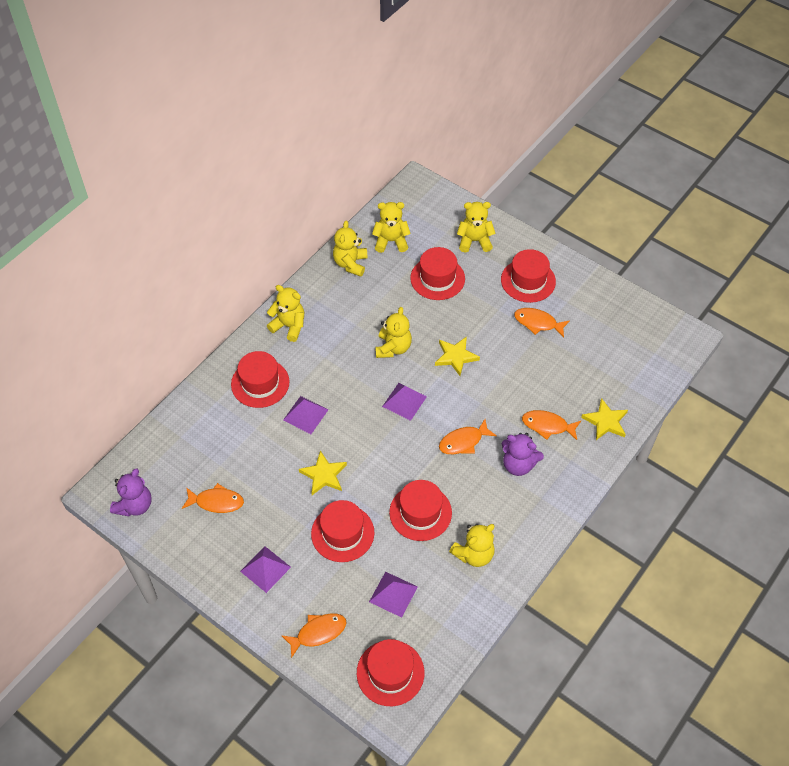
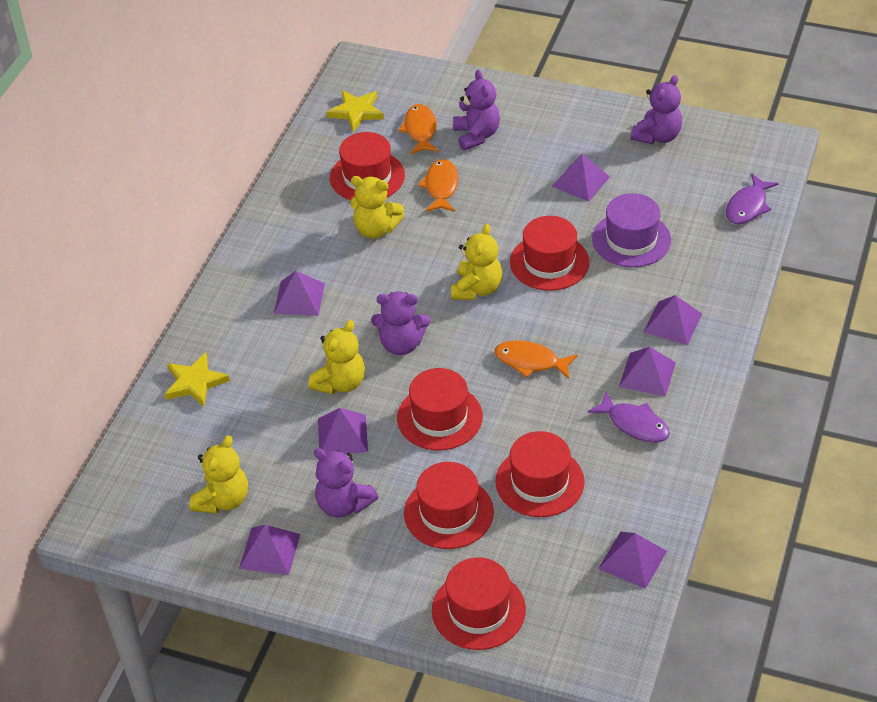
orange fish: [182,483,244,513] [281,613,346,658] [439,419,497,454] [514,308,570,337] [522,410,581,440] = 5 -> [398,104,439,154] [418,159,459,212] [495,340,578,379] = 3
purple fish: none = 0 -> [587,392,670,443] [726,174,779,224] = 2
purple hat: none = 0 -> [592,193,671,267] = 1
purple pyramid: [240,546,291,593] [283,396,328,434] [369,572,418,618] [382,383,427,421] = 4 -> [239,525,301,575] [274,271,325,316] [318,408,368,454] [552,154,610,202] [598,532,667,589] [619,347,676,397] [644,295,702,345] = 7
purple teddy bear: [110,468,152,517] [502,433,544,476] = 2 -> [314,448,378,518] [371,291,431,355] [453,70,500,151] [630,75,682,144] = 4
yellow star: [299,451,347,495] [435,336,480,376] [581,398,628,440] = 3 -> [165,353,230,407] [327,90,384,132] = 2
yellow teddy bear: [267,285,304,342] [333,221,368,277] [372,202,411,253] [375,307,412,358] [449,524,495,567] [457,202,496,253] = 6 -> [190,435,248,514] [308,320,365,394] [350,176,404,239] [451,224,502,300] = 4

